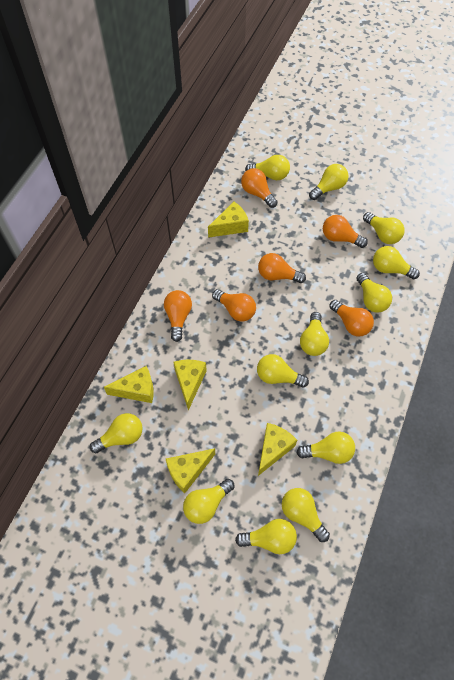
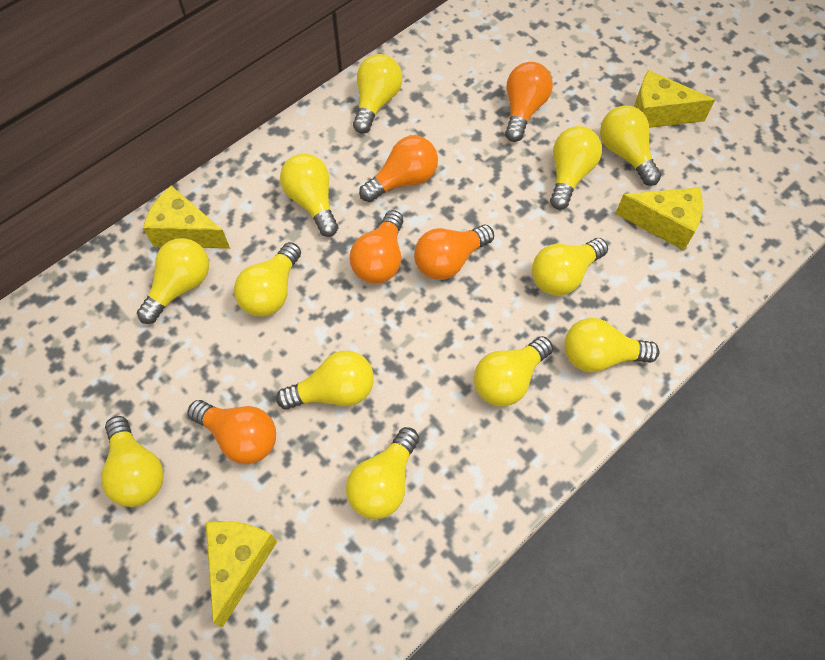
orange light bulb: [164,290,192,342] [212,289,256,322] [241,168,278,208] [258,253,306,283] [323,215,368,248] [329,300,374,336] = 6 -> [187,400,276,464] [350,210,403,284] [359,136,438,202] [414,225,494,280] [505,62,553,142] = 5
yellow cheese: [104,366,154,403] [166,448,215,493] [173,360,207,411] [208,202,249,238] [258,423,297,476] = 5 -> [143,186,230,249] [206,521,277,627] [615,187,703,250] [634,70,715,128] = 4

